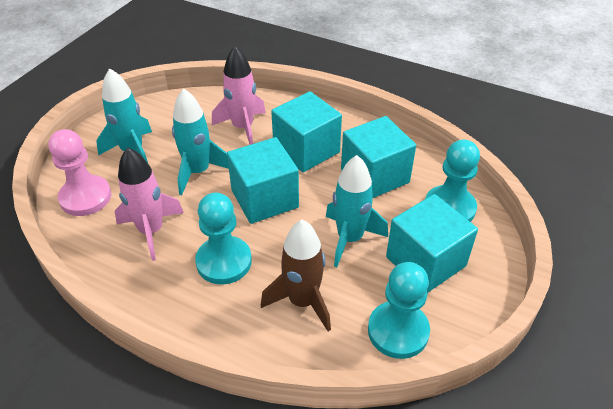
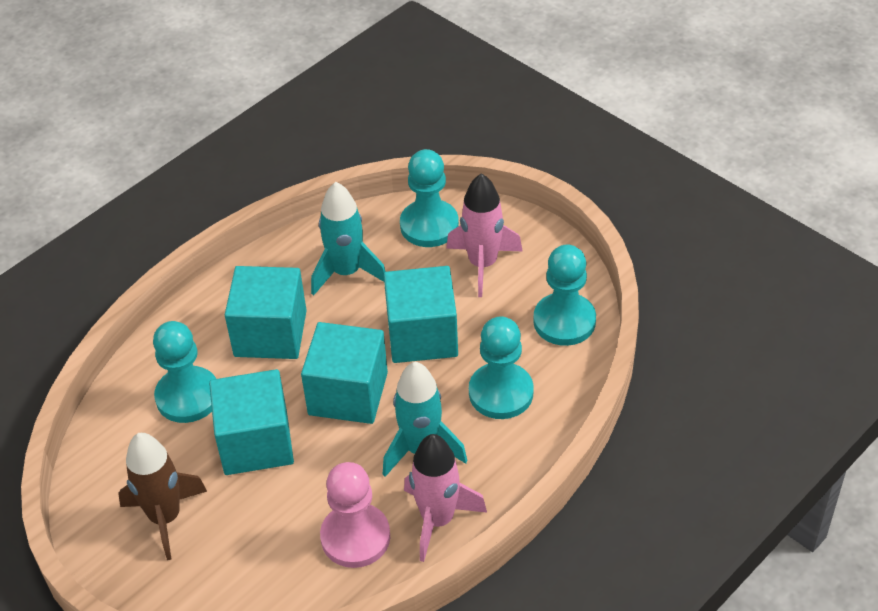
turquoise pawn: [195,192,252,284] [368,262,430,359] [425,140,480,222] = 3 -> [153,321,216,423] [400,149,459,247] [469,316,534,419] [533,244,596,346] = 4
turquoise rocket: [96,68,152,163] [172,88,229,195] [326,155,388,267] = 3 -> [311,182,386,296] [383,362,468,477] = 2

